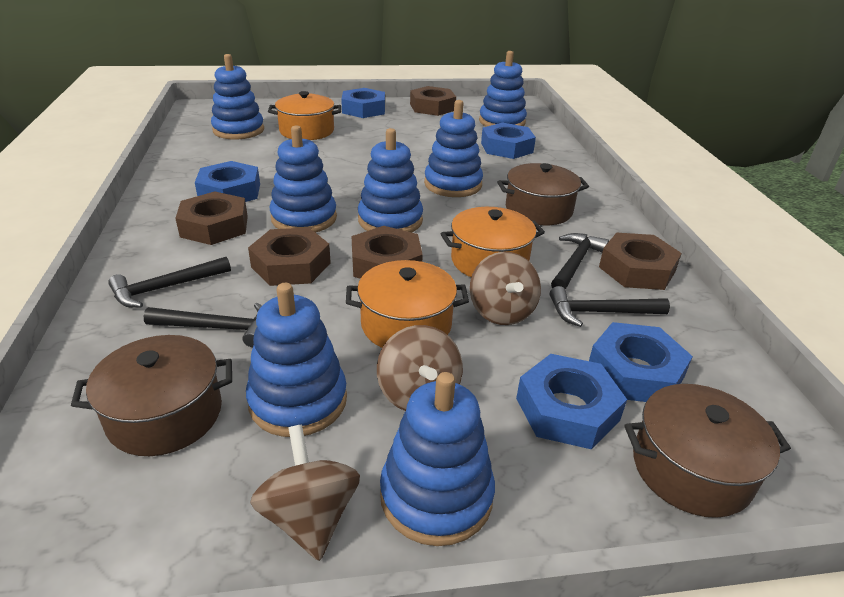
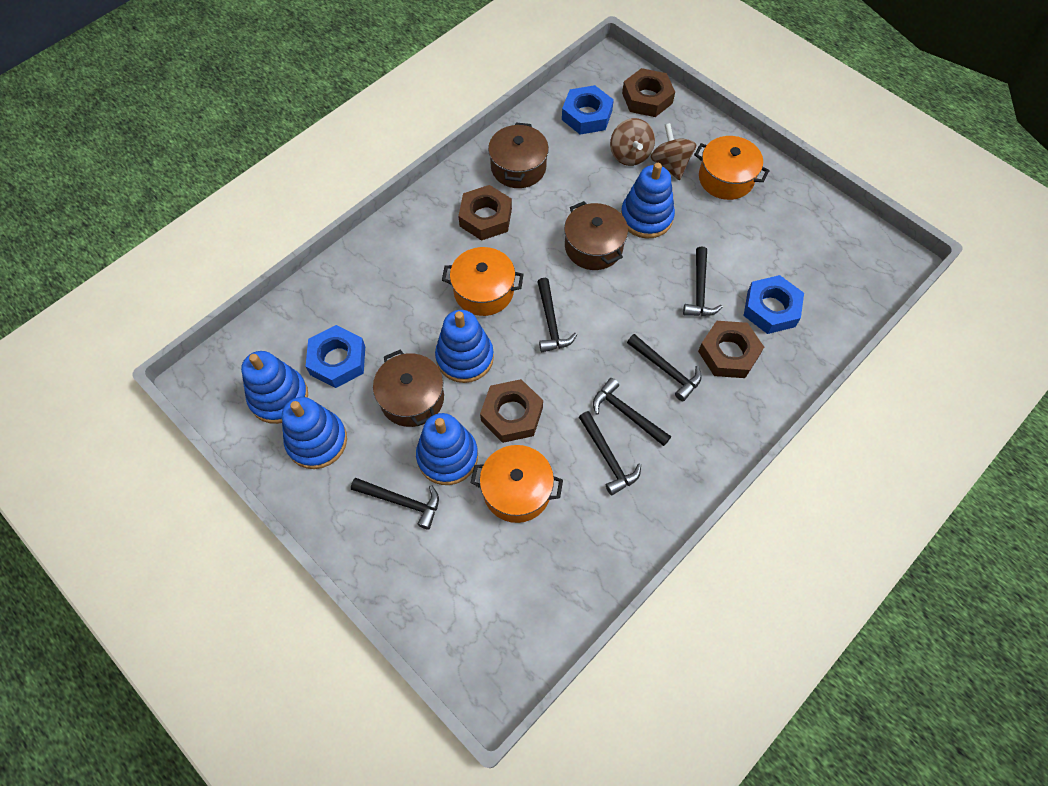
black hammer: [108,257,231,308] [144,303,262,347] [550,286,670,327] [551,233,609,289] = 4 -> [351,478,439,530] [537,278,577,352] [579,411,641,495] [593,378,671,446] [627,334,702,401] [683,246,723,316] = 6
blue nut: [195,161,260,202] [341,88,385,118] [481,123,536,159] [516,354,627,449] [589,322,693,402] = 5 -> [305,325,365,388] [562,85,614,135] [744,275,804,334] = 3
blue stacking toy: [211,54,264,139] [246,283,347,437] [269,126,337,233] [358,128,423,232] [380,372,495,546] [424,100,483,197] [479,51,527,127] = 7 -> [241,351,308,424] [282,397,347,469] [416,413,478,485] [435,310,494,383] [621,163,675,238] = 5
brown nut: [175,192,248,245] [248,228,331,286] [351,226,423,279] [410,86,456,116] [599,233,682,290] = 5 -> [458,185,512,241] [480,379,543,443] [622,68,675,117] [698,321,764,378] = 4
brown spinning top: [250,425,360,561] [377,325,463,411] [470,252,541,325] = 3 -> [610,118,655,166] [650,123,696,180] = 2

